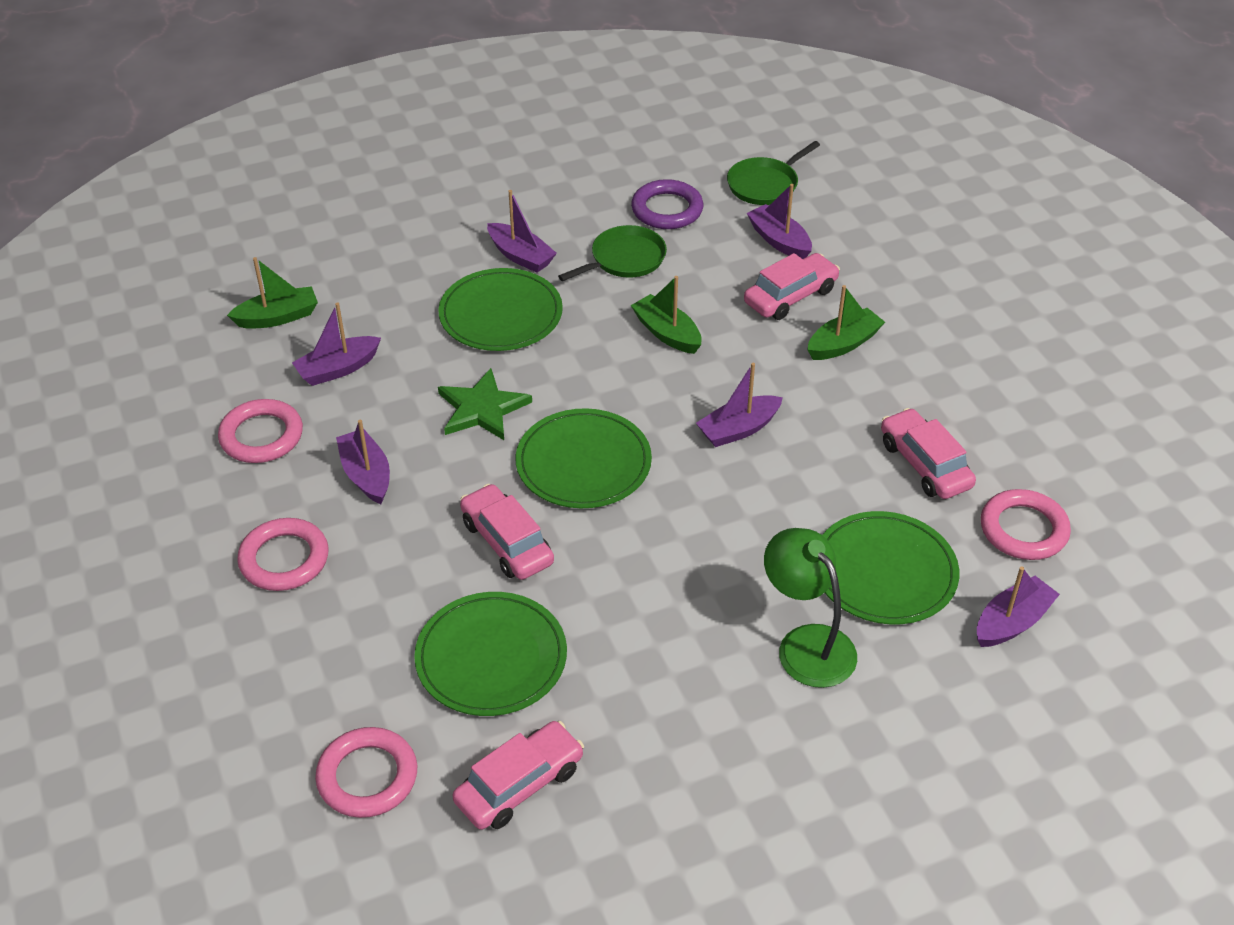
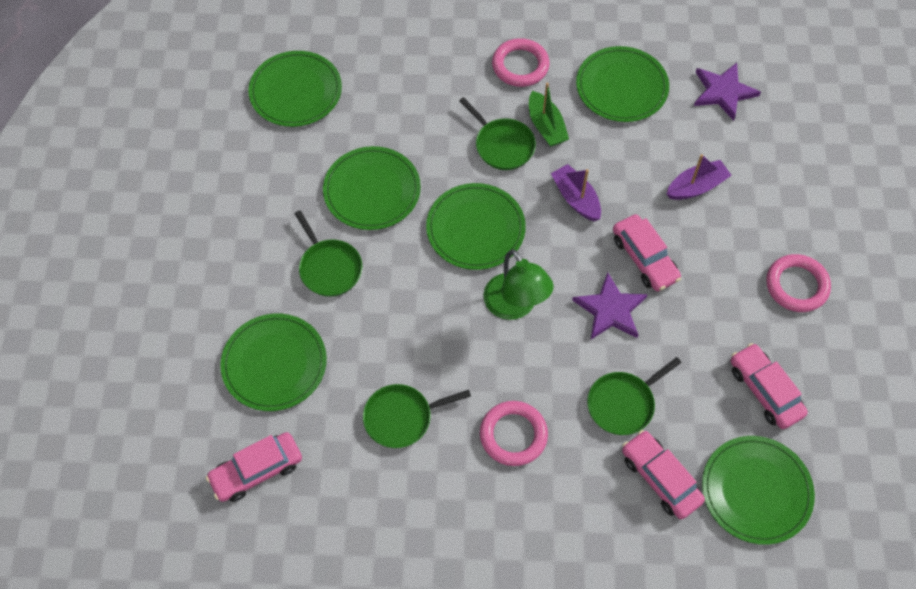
green boat: [227,257,318,329] [631,276,702,354] [807,285,885,360] = 3 -> [529,83,569,147] = 1
green pan: [558,225,667,281] [727,141,820,205] = 2 -> [295,210,362,297] [363,384,471,448] [459,97,536,170] [587,357,682,435] = 4
green plate: [414,592,567,716] [438,268,563,351] [516,408,652,508] [823,511,959,624] = 4 -> [220,313,327,411] [248,51,342,127] [323,146,421,230] [426,183,526,270] [576,46,669,122] [702,436,815,545] = 6
green star: [438,368,532,440] = 1 -> none = 0
pink ring: [218,399,303,463] [237,518,328,591] [315,727,417,818] [981,489,1071,560] = 4 -> [480,401,548,466] [492,38,550,87] [766,254,831,312] = 3
purple boat: [292,302,381,386] [336,420,390,504] [487,190,557,273] [696,363,783,447] [747,184,812,259] [977,566,1060,647] = 6 -> [551,164,601,221] [667,154,732,200] = 2
purple ring: [631,179,704,229] = 1 -> none = 0
purple star: none = 0 -> [572,272,648,339] [694,63,761,121] = 2

